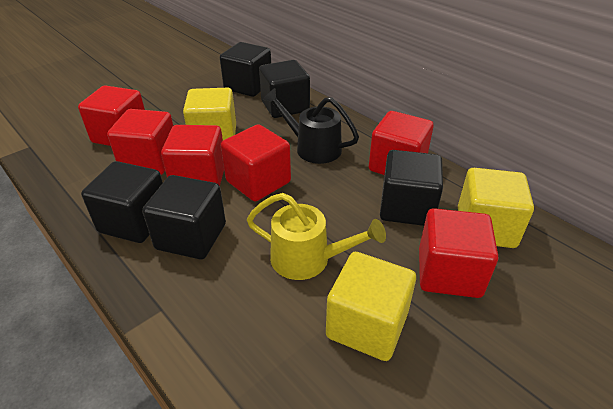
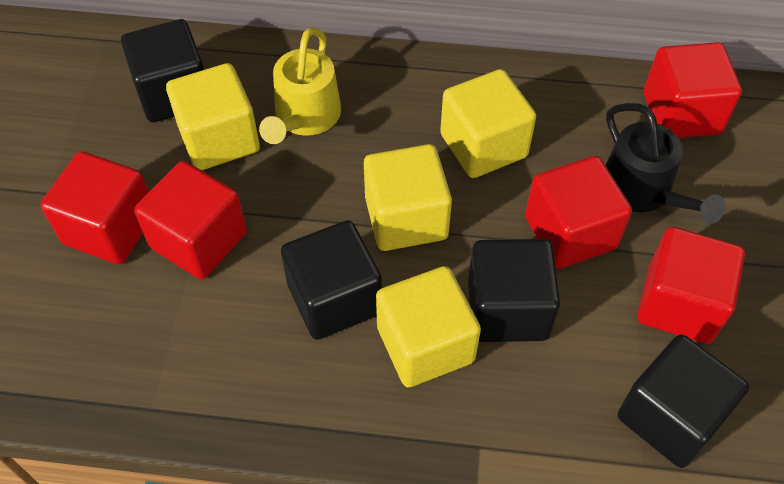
black cube: [81,161,163,243] [142,175,226,259] [220,42,271,97] [259,60,310,118] [380,150,443,226] = 5 -> [121,19,204,122] [281,220,382,340] [468,239,560,342] [618,334,749,468] = 4
red cube: [78,85,145,146] [107,109,173,175] [161,125,224,186] [221,124,291,201] [369,111,434,175] [419,208,498,298] = 6 -> [40,151,149,264] [134,161,247,279] [525,156,632,269] [637,227,745,344] [644,42,742,138] = 5
yellow cube: [183,88,236,140] [326,252,416,361] [458,168,534,248] = 3 -> [166,63,260,170] [364,144,452,251] [376,266,481,387] [440,69,536,178] = 4

